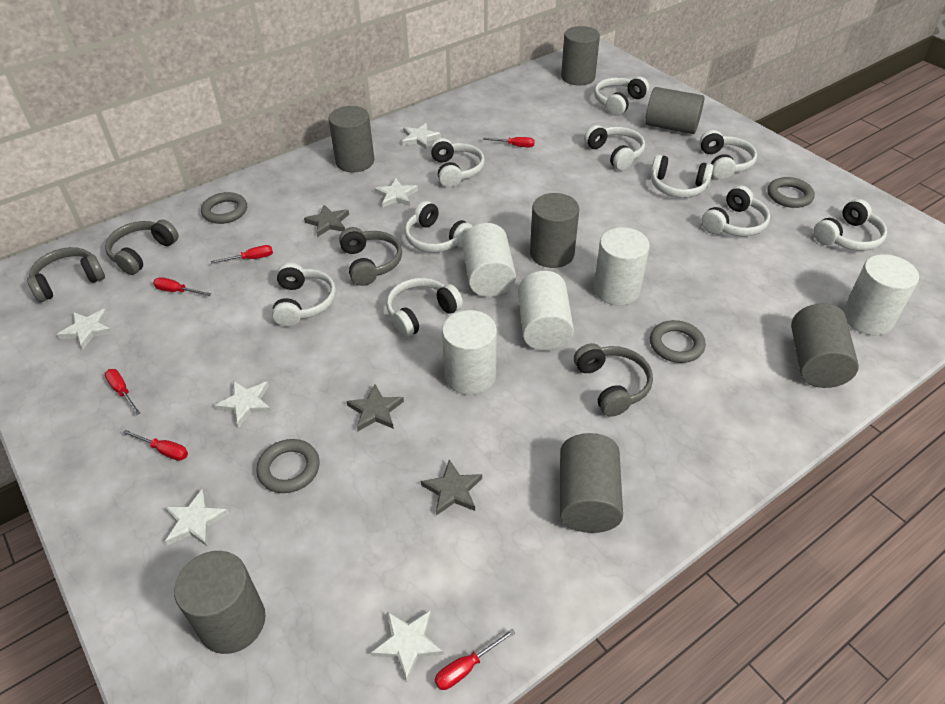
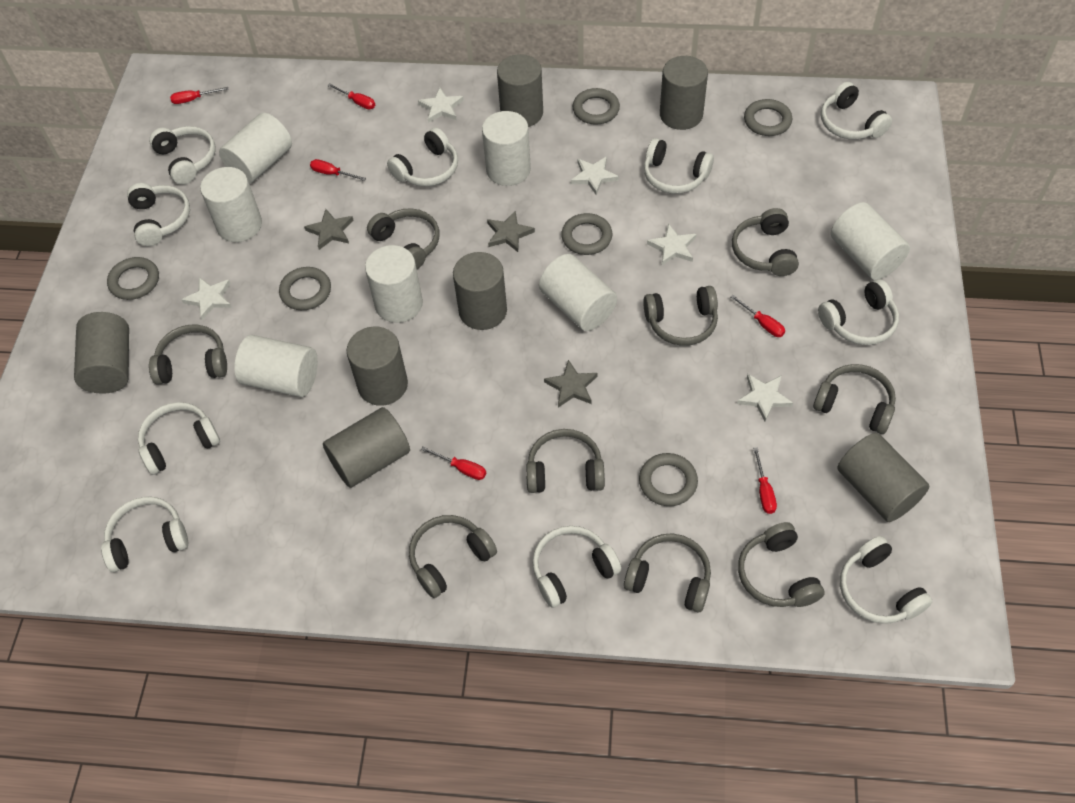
grey headphones: [27,247,105,302] [105,219,179,275] [339,227,402,286] [574,343,653,417] = 4 -> [149,325,227,385] [367,208,439,269] [409,515,497,598] [526,429,605,493] [624,533,711,612] [643,286,718,346] [732,208,799,276] [738,522,825,607] [813,364,896,434] = 9
grey ring: [201,192,247,224] [256,439,320,493] [650,320,706,363] [767,177,815,208] = 4 -> [107,257,159,300] [279,267,331,310] [561,213,612,255] [573,88,620,125] [639,453,698,506] [744,99,792,136] = 6
white cylinder: [442,310,497,395] [462,223,516,297] [518,271,574,351] [594,227,650,306] [843,254,919,335] = 5 -> [200,167,262,242] [219,113,292,184] [234,335,318,397] [365,245,423,323] [482,111,531,186] [539,254,617,331] [831,202,910,280] = 7
white star: [57,309,113,349] [165,489,229,546] [214,381,272,427] [371,610,444,682] [375,178,418,207] [402,123,441,149] = 6 -> [181,277,232,320] [418,87,464,123] [571,157,619,195] [647,223,696,265] [737,374,793,421] = 5

